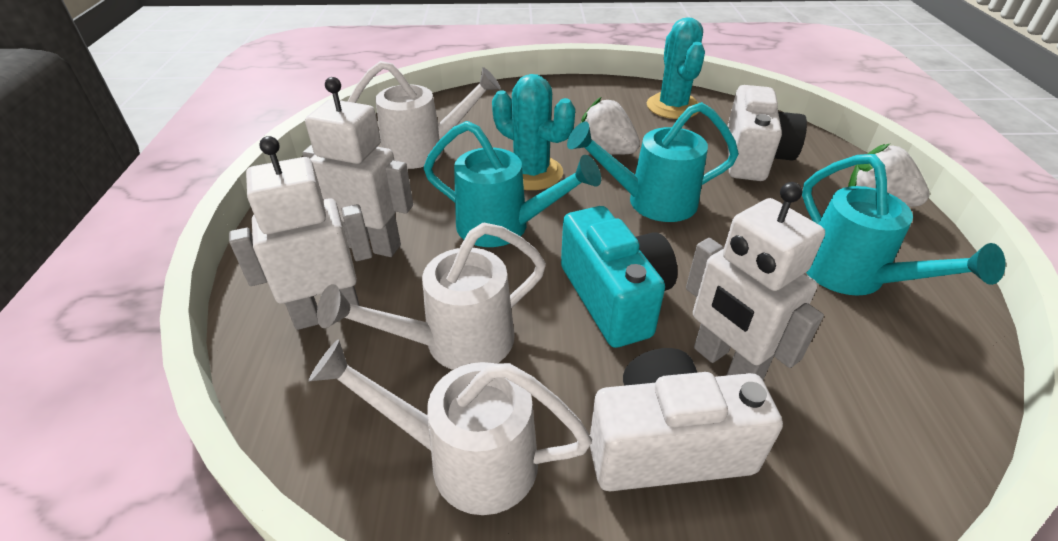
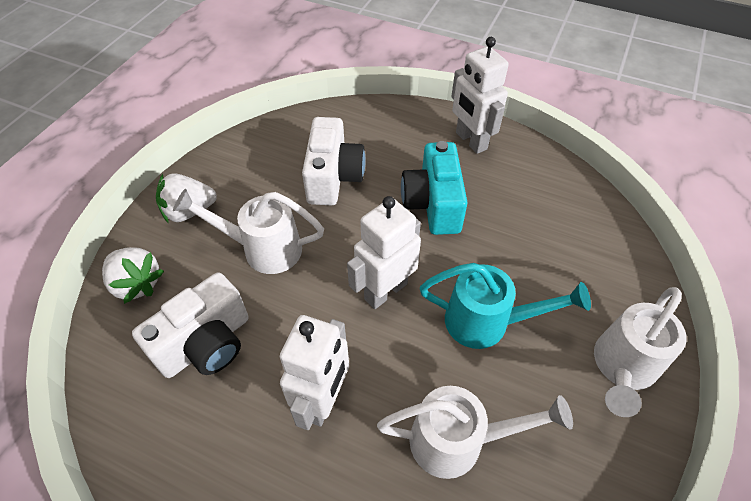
turquoise cactus: [492,74,575,190] [647,17,705,119] = 2 -> none = 0
turquoise watering can: [423,121,601,247] [567,102,739,222] [802,154,1006,296] = 3 -> [420,263,591,349] = 1

